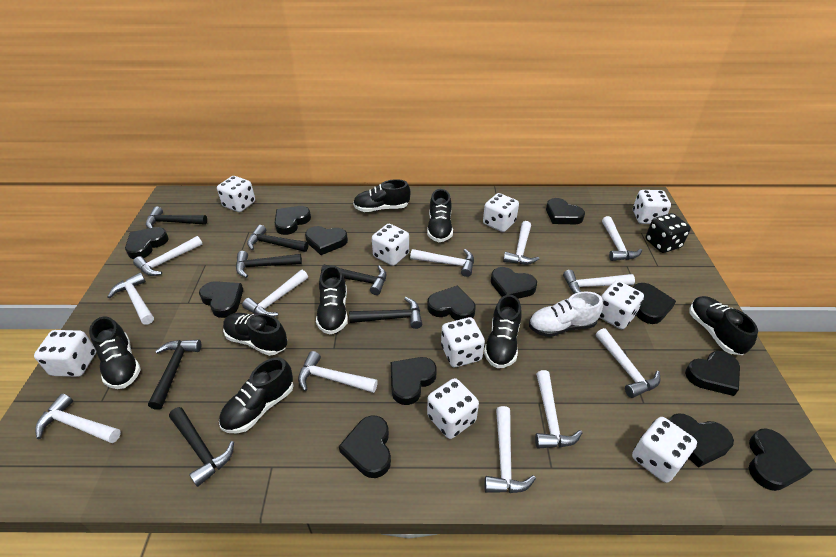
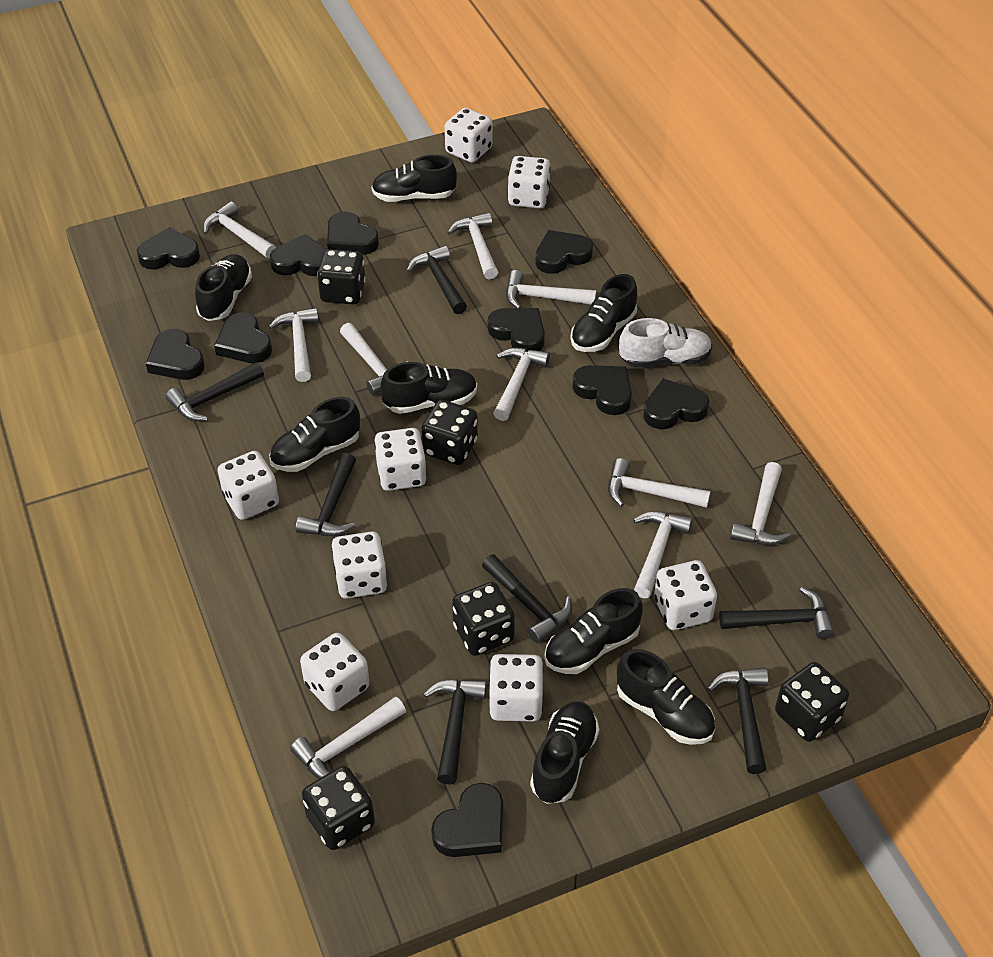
black dice: [645,213,691,253] = 1 -> [302,766,375,850] [317,249,366,305] [421,400,478,465] [452,582,515,656] [775,662,849,742] = 5
black heart: [125,227,169,259] [199,281,243,318] [275,206,311,235] [305,226,348,255] [339,415,391,478] [391,357,437,405] [427,286,476,320] [491,267,537,299] [546,198,585,224] [633,283,676,324] [669,413,734,468] [685,351,740,396] [749,428,813,491] = 13 -> [137,227,200,269] [146,329,205,380] [214,312,272,363] [270,234,327,276] [327,212,379,255] [431,783,503,857] [488,308,545,352] [535,230,593,274] [572,365,632,415] [643,379,709,429] = 10
white dice: [34,330,96,377] [217,176,255,212] [372,224,409,266] [427,378,479,439] [441,317,485,367] [483,193,519,232] [599,280,644,329] [632,417,697,483] [633,190,671,224] = 9 -> [218,451,279,520] [300,633,370,711] [331,531,387,599] [374,428,427,491] [445,108,492,162] [489,654,544,721] [508,156,551,208] [654,560,717,630] = 8
white hammer: [35,394,121,443] [107,273,154,325] [133,236,203,276] [242,270,308,317] [298,351,378,393] [410,249,474,277] [484,406,536,493] [503,221,540,265] [535,370,582,449] [563,270,635,294] [596,328,660,398] [602,216,642,261] = 12 -> [203,201,276,258] [269,308,319,382] [290,696,406,779] [340,323,409,395] [447,213,498,279] [493,347,550,421] [506,270,596,308] [608,458,710,508] [633,511,693,598] [730,462,790,546] = 10

